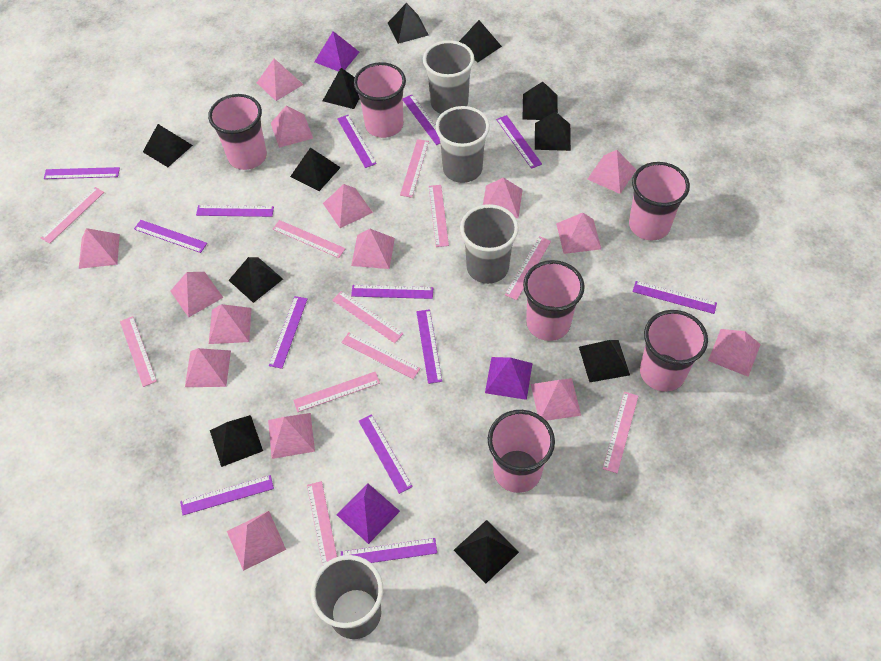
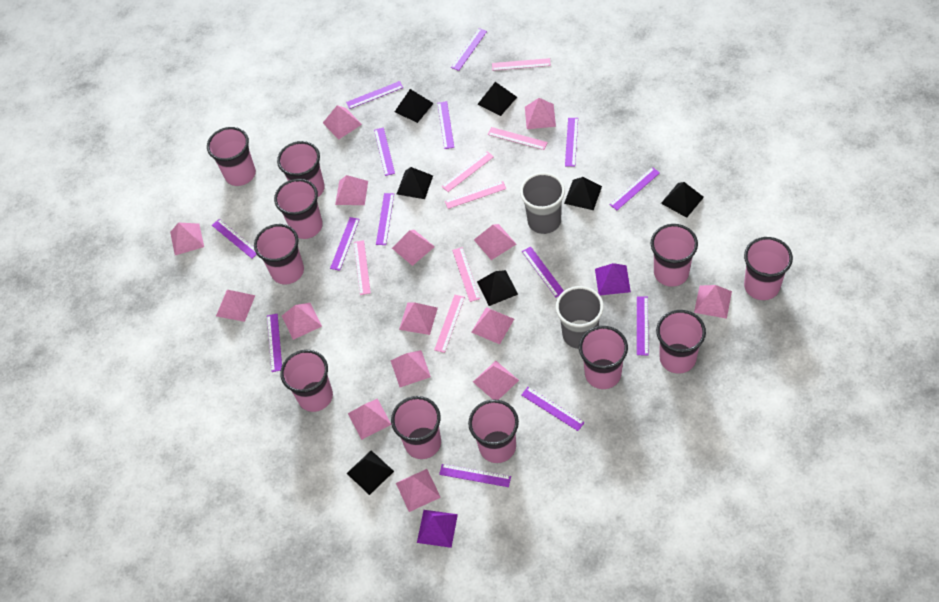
black pyramid: [143,124,193,167] [210,415,263,467] [228,257,283,303] [290,147,341,191] [323,68,360,109] [388,3,429,44] [454,520,519,584] [459,20,502,62] [523,81,558,120] [535,111,571,151] [579,340,630,382] = 11 -> [346,450,394,495] [395,89,434,123] [397,167,433,199] [477,270,518,306] [478,82,517,116] [564,177,602,210] [661,182,704,218] = 7
grey cup: [311,555,383,639] [423,40,474,114] [435,106,490,183] [460,204,519,284] = 4 -> [520,172,565,234] [556,286,604,349] = 2
pink cup: [208,94,267,170] [354,62,406,138] [488,410,555,493] [523,260,585,341] [629,162,690,240] [640,310,708,392] = 6 -> [207,127,256,186] [254,224,304,284] [274,179,323,239] [277,141,325,197] [280,350,333,412] [391,396,441,459] [468,399,519,463] [579,326,628,389] [651,224,698,287] [656,310,706,374] [744,237,793,300] = 11
pink ruler: [41,187,104,244] [120,316,157,387] [273,220,346,258] [293,372,380,412] [307,481,337,566] [332,291,403,343] [341,332,421,379] [400,139,429,197] [429,185,449,247] [505,236,551,300] [603,392,638,473] = 11 -> [354,240,371,295] [434,295,465,353] [441,151,494,192] [445,181,506,209] [452,247,480,302] [488,127,548,150] [492,58,551,71] = 7
purple pyramid: [315,31,359,72] [337,483,400,544] [485,357,533,400] = 3 -> [417,510,458,548] [595,263,631,295] = 2
purple ruler: [44,167,120,179] [134,220,207,253] [180,475,274,515] [196,205,274,217] [269,296,307,369] [337,115,377,168] [341,538,437,563] [351,285,433,299] [359,414,413,494] [403,95,440,145] [416,309,442,384] [496,115,542,169] [633,281,717,314] = 13 -> [212,219,257,258] [267,314,282,372] [330,217,360,271] [346,81,403,109] [374,128,395,176] [376,193,394,245] [437,101,454,149] [439,464,511,487] [451,28,487,71] [521,387,585,431] [522,246,564,297] [565,118,578,167] [609,167,660,210] [637,296,648,355] = 14

